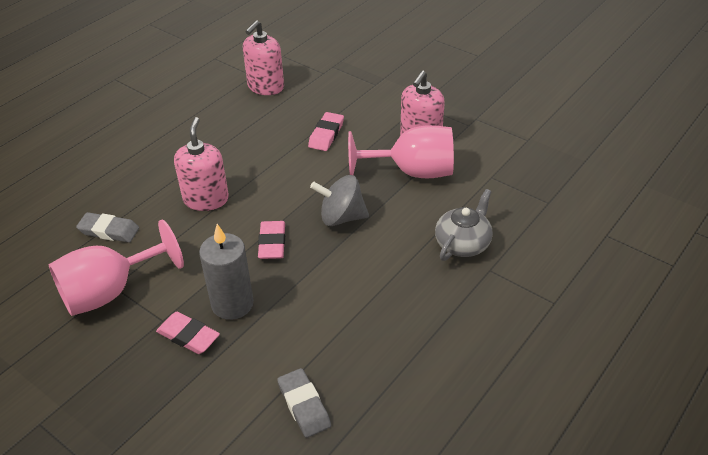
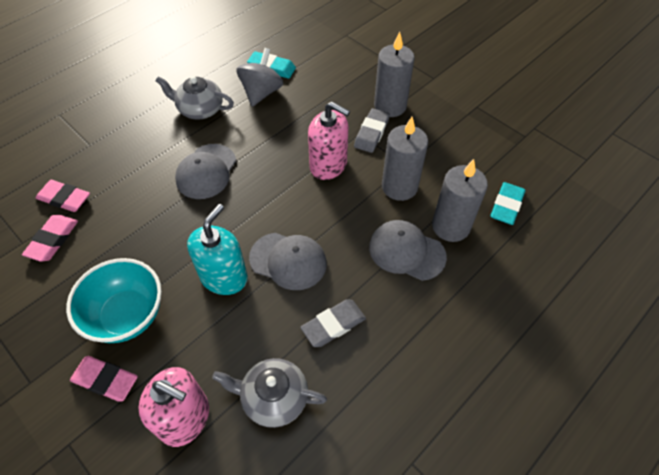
grey candle: [199,224,254,320] = 1 -> [374,32,415,117] [382,117,428,201] [432,159,488,242] = 3
grey cap: none = 0 -> [175,144,236,199] [249,233,327,290] [369,220,447,281] = 3
grey teapot: [435,189,493,261] = 1 -> [156,76,234,120] [212,358,327,428] = 2
pink goblet: [49,220,184,316] [348,125,454,178] = 2 -> none = 0
pink soap dispenser: [174,117,229,211] [243,20,284,95] [400,71,445,136] = 3 -> [139,367,209,447] [308,102,350,180] = 2
turquoise bowl: none = 0 -> [66,258,162,343] = 1
turquoise eraser: none = 0 -> [247,51,296,79] [490,182,525,225] = 2
turquoise soap dispenser: none = 0 -> [187,204,248,295] = 1

